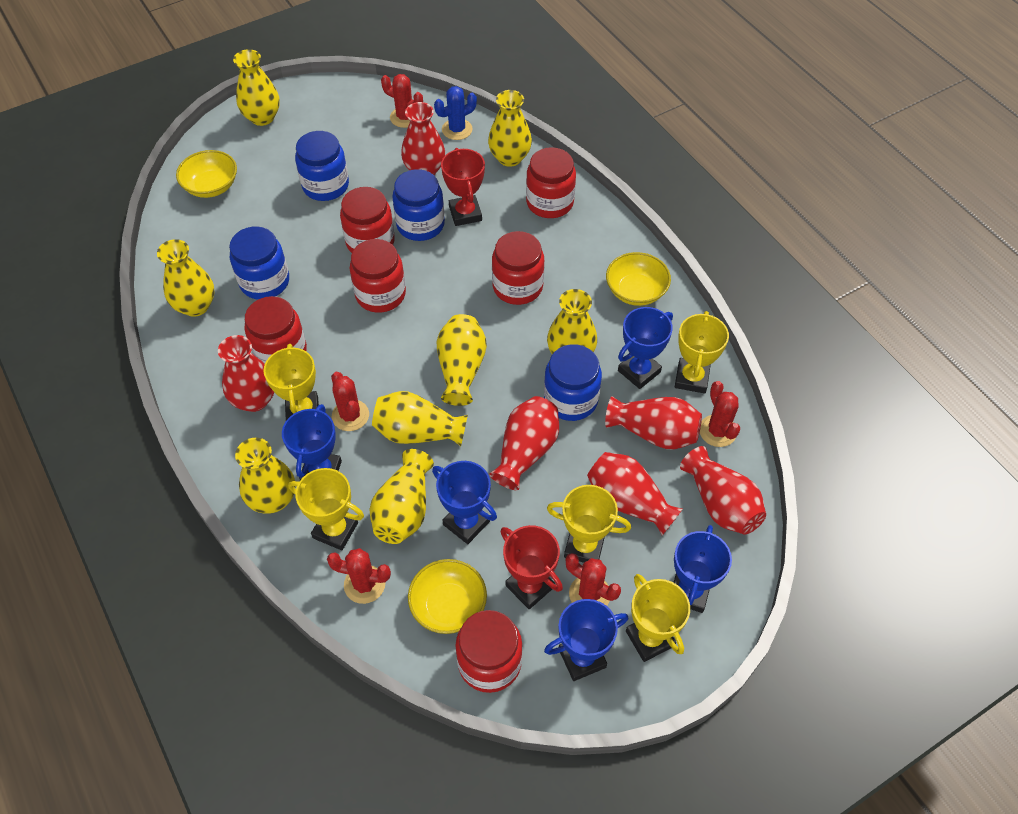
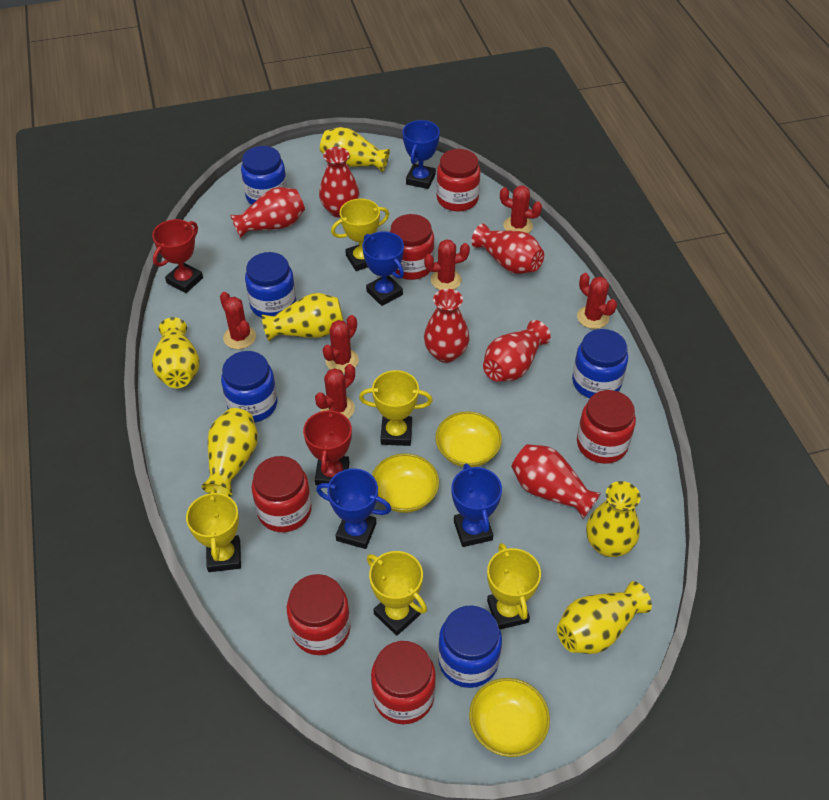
blue cactus: [434,86,477,140] = 1 -> none = 0
blue jar: [229,226,289,300] [295,131,349,201] [392,169,445,241] [544,344,602,421] = 4 -> [221,351,277,423] [241,146,287,205] [245,252,296,318] [438,606,502,688] [572,329,628,398] = 5
blue trophy: [282,404,342,480] [432,461,497,544] [544,599,628,681] [618,307,673,389] [673,525,732,613] = 5 -> [316,468,391,549] [362,231,404,306] [403,120,440,189] [451,464,502,547] = 4
red cactus: [327,548,391,604] [331,372,369,431] [381,74,423,128] [566,553,621,606] [700,381,740,447] = 5 -> [220,292,256,349] [315,364,355,419] [323,315,359,373] [424,239,470,290] [500,186,542,233] [577,273,617,329] = 6
yellow vase: [157,239,215,317] [233,49,280,126] [235,438,295,514] [369,449,434,544] [372,391,468,446] [436,314,487,406] [488,90,532,167] [547,289,597,354] = 8 -> [152,317,200,388] [202,408,258,497] [262,293,344,341] [320,127,390,172] [557,581,652,654] [586,481,641,557] = 6

